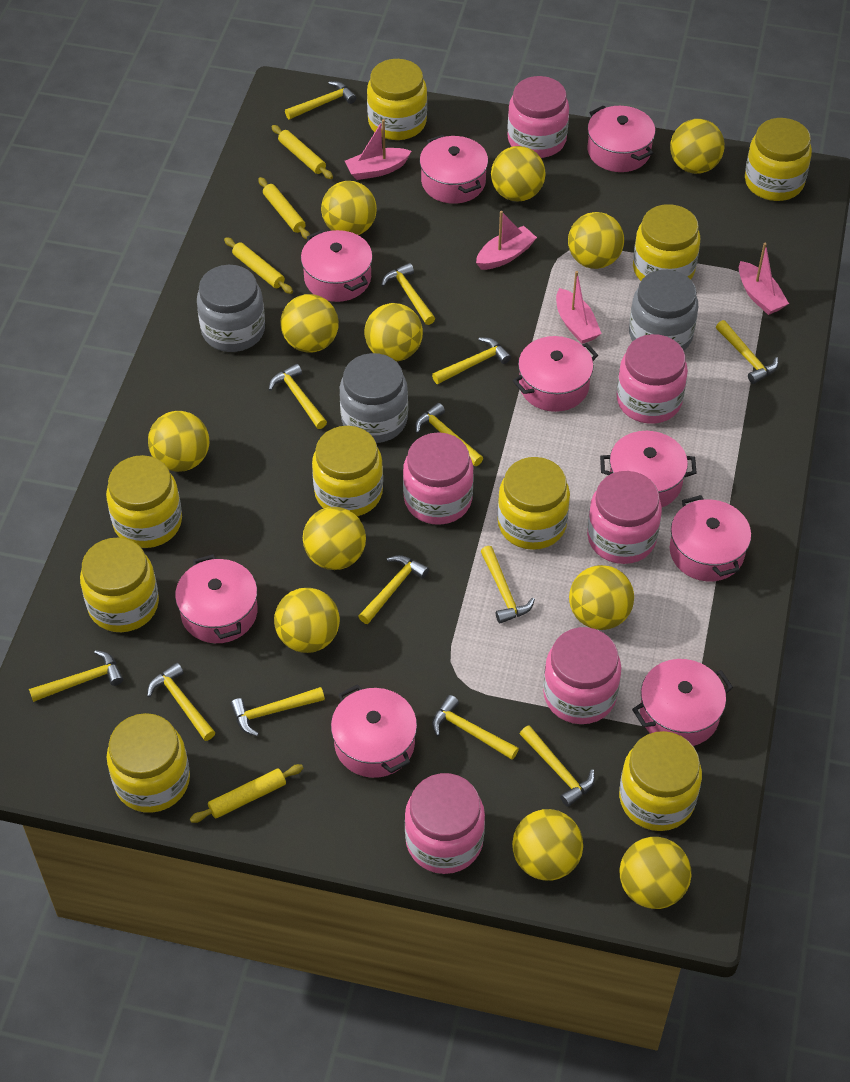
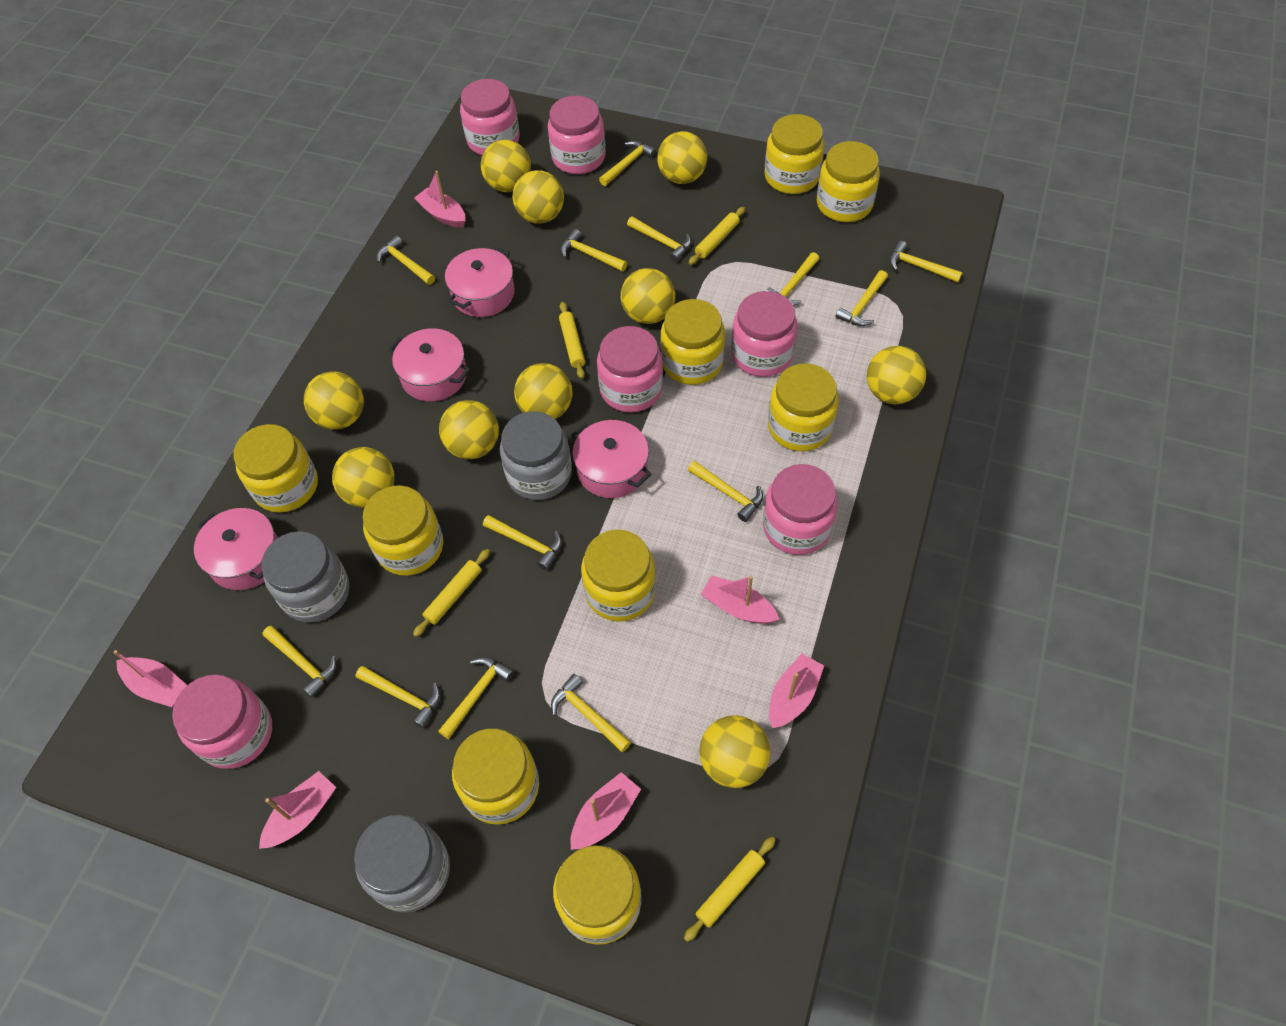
pink boat: [345,119,411,180] [476,211,537,270] [556,271,602,344] [739,243,789,315] = 4 -> [114,650,187,707] [259,771,336,849] [414,171,465,228] [570,772,641,850] [701,575,779,624] [769,654,824,728] = 6
pink pot: [175,554,257,643] [301,230,373,302] [331,684,417,778] [420,135,488,204] [513,336,598,412] [587,105,655,172] [600,431,697,507] [632,659,733,746] [670,495,751,582] = 9 -> [194,508,278,590] [388,328,471,401] [445,247,515,317] [571,420,652,498] = 4
yellow ball: [148,411,209,472] [274,588,340,653] [280,294,339,353] [303,507,366,570] [321,181,377,235] [364,303,423,362] [491,146,546,202] [512,809,583,881] [568,212,624,269] [569,565,634,630] [619,837,691,909] [670,119,725,174] = 12 -> [304,371,364,430] [332,447,395,508] [439,400,499,459] [481,140,531,192] [513,170,564,224] [514,363,573,419] [621,268,675,324] [657,131,707,184] [699,715,771,788] [867,346,926,404] = 10

